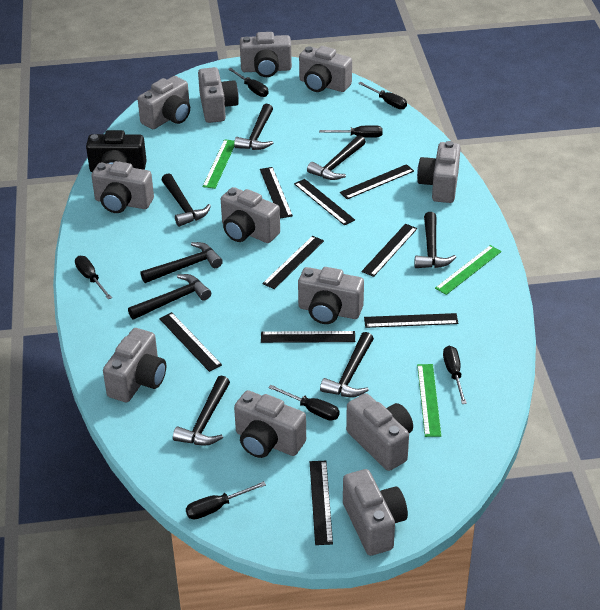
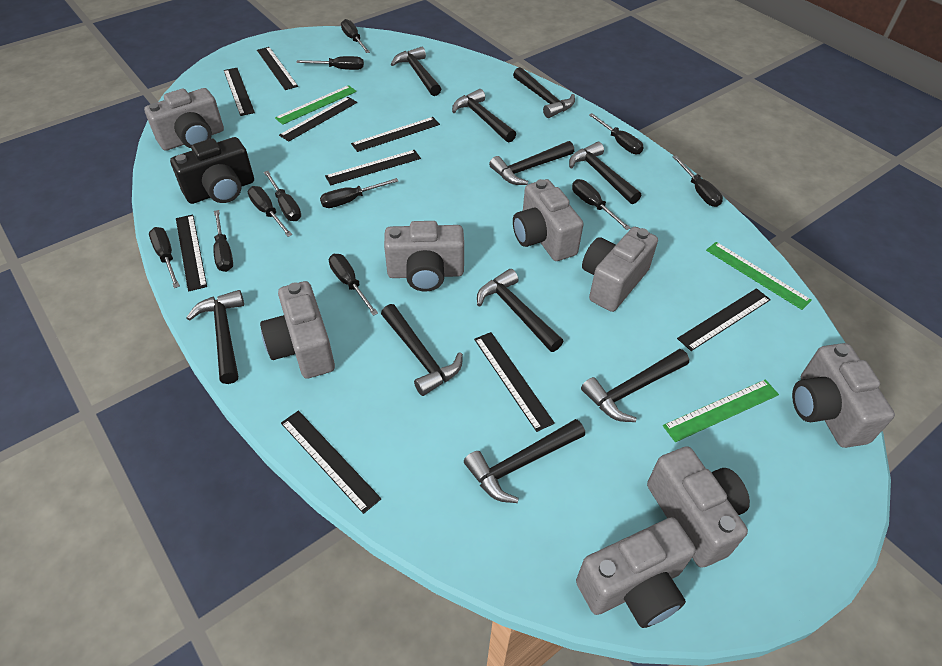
black hammer: [128,274,211,320] [140,242,223,283] [162,173,211,227] [173,376,230,446] [234,104,273,150] [307,135,366,180] [320,332,374,397] [415,212,456,268] = 8 -> [186,290,244,384] [381,304,463,396] [391,47,441,96] [452,89,516,142] [464,419,585,503] [477,269,564,352] [489,141,574,185] [513,67,575,118] [569,142,641,204] [581,349,689,422] = 10
black screwdriver: [75,256,112,299] [186,481,266,520] [228,68,268,97] [268,385,339,421] [319,125,383,138] [358,82,407,109] [443,346,467,404] = 7 -> [149,227,180,288] [213,210,233,272] [248,186,292,237] [264,171,301,221] [296,56,364,70] [320,178,398,208] [329,254,378,316] [341,19,370,53] [572,179,630,230] [589,113,644,154] [673,155,723,207] = 11
grey camera: [91,161,154,213] [103,328,166,402] [138,76,190,129] [198,67,239,123] [221,187,280,243] [234,390,306,458] [240,32,292,77] [298,267,364,324] [299,46,352,92] [343,469,408,556] [346,393,413,471] [417,141,461,203] = 12 -> [144,88,224,151] [260,281,335,379] [384,221,464,292] [513,179,584,261] [576,517,696,628] [582,227,658,312] [647,446,750,568] [792,343,895,448] = 8

